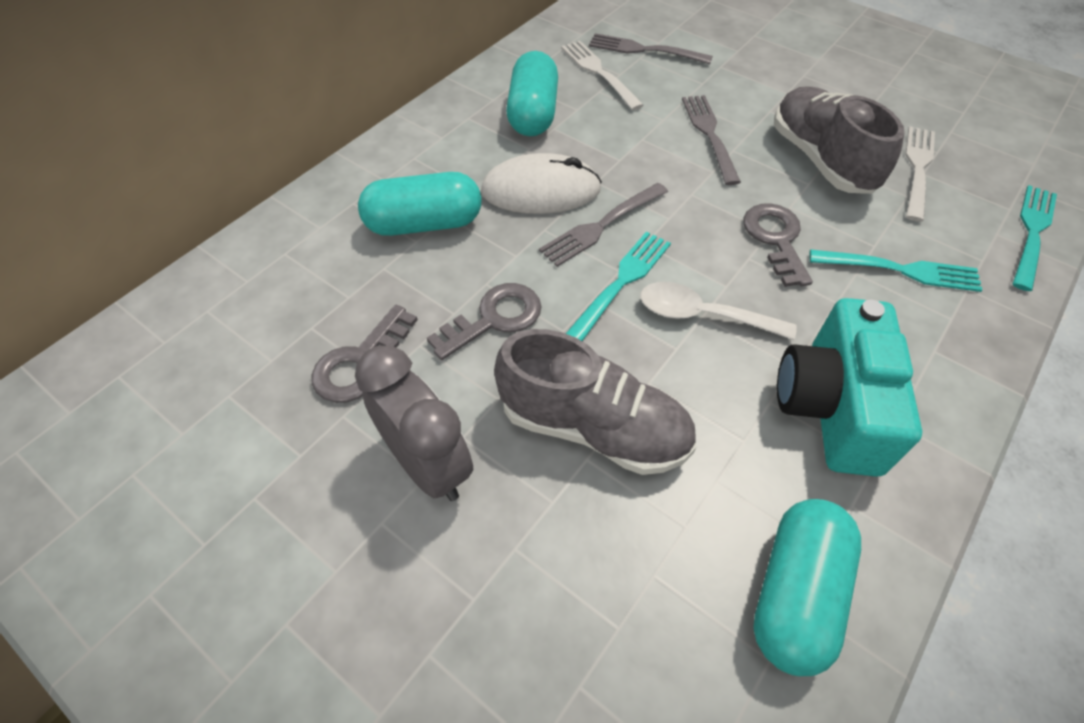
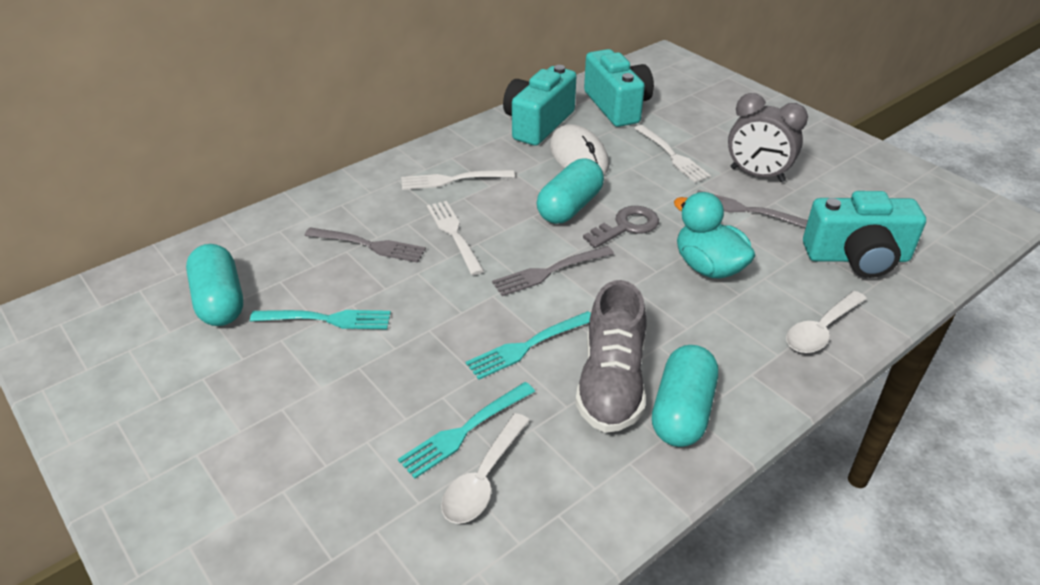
grey key: [312,305,418,403] [427,283,542,360] [743,203,813,287] = 3 -> [583,206,659,248] = 1
grey shoe: [494,329,696,475] [774,86,905,194] = 2 -> [575,280,647,433] = 1
turquoise camera: [777,298,922,477] = 1 -> [503,65,576,146] [584,49,654,127] [803,191,926,278] = 3
turquoise duck: none = 0 -> [674,192,755,279] = 1
white fork: [561,41,644,110] [905,126,935,222] = 2 -> [401,170,515,190] [427,201,484,275] [634,125,711,183] = 3
white spoon: [640,282,797,340] = 1 -> [441,413,530,524] [786,291,867,353] = 2

